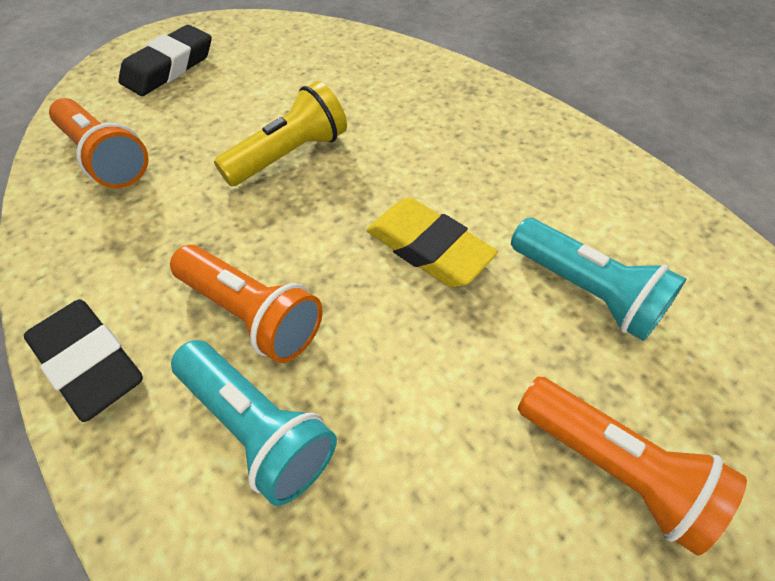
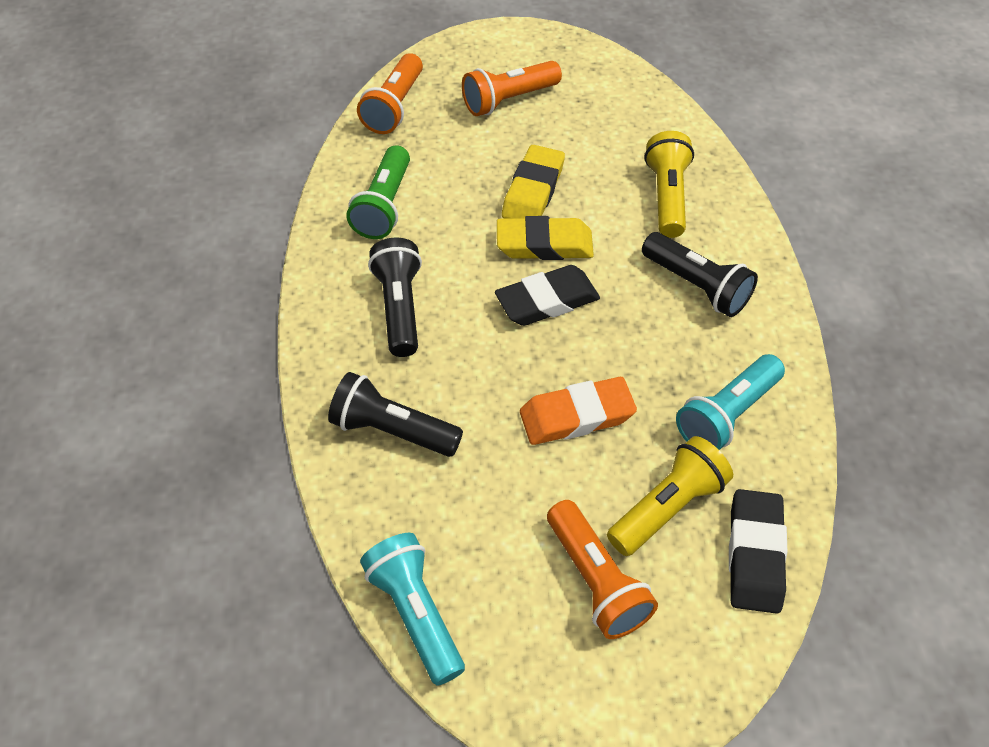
black flashlight: none = 0 -> [328,372,463,457] [368,238,422,357] [642,232,758,317] = 3
green flashlight: none = 0 -> [346,145,410,239] = 1
orange eraser: none = 0 -> [520,377,637,445] = 1
yellow eraser: [366,197,498,287] = 1 -> [497,216,594,260] [502,145,565,219] = 2
yellow flashlight: [214,81,347,186] = 1 -> [607,436,733,556] [645,131,694,238] = 2

